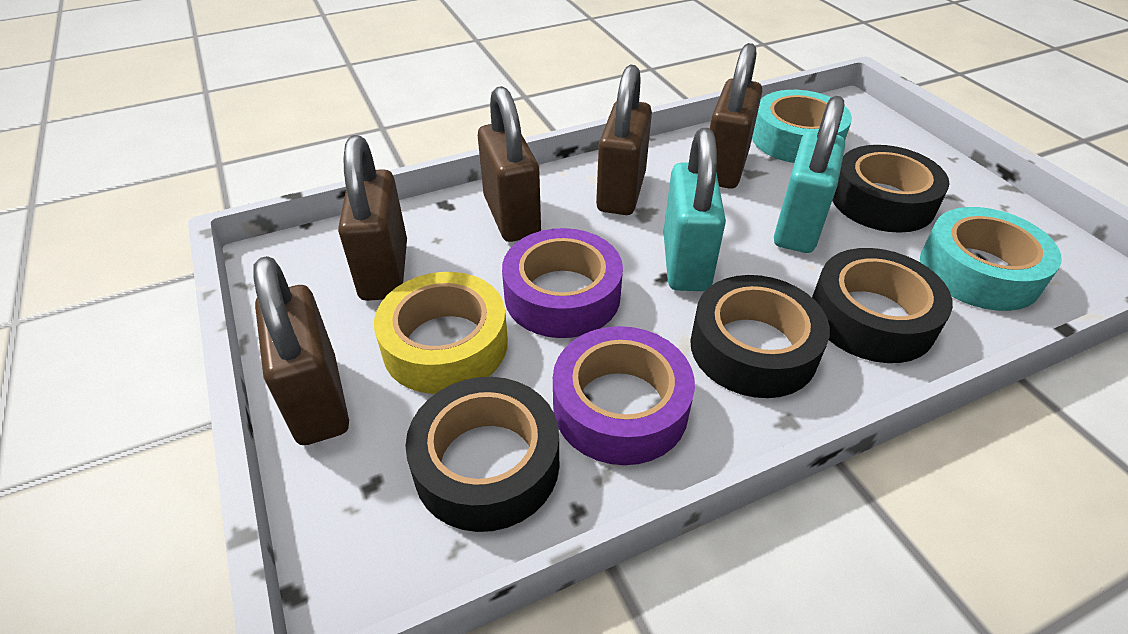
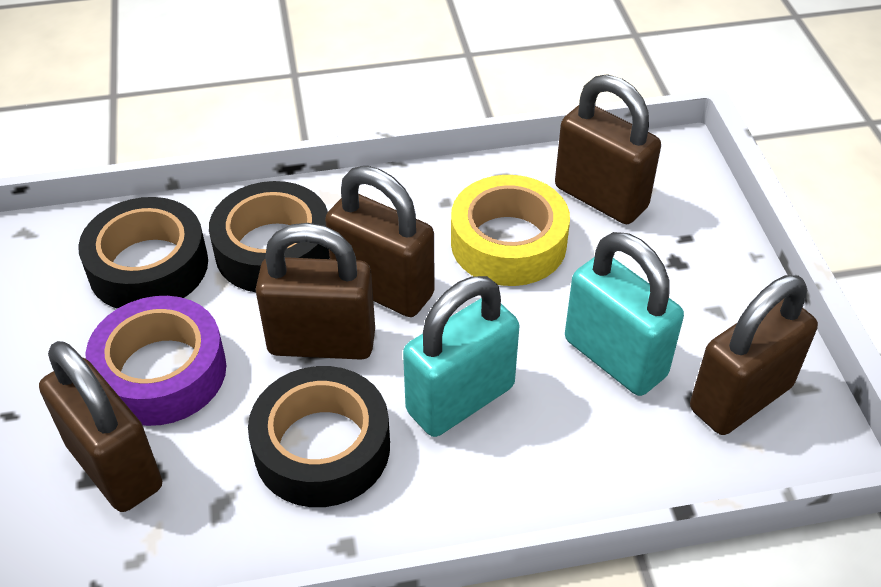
black tape: [406,377,559,532] [690,275,830,398] [812,248,953,363] [832,145,949,233] = 4 -> [78,197,208,309] [209,181,330,292] [248,366,390,507] = 3
purple tape: [502,228,623,338] [553,326,695,465] = 2 -> [86,296,226,426] = 1
turquoise tape: [752,90,852,163] [920,207,1062,311] = 2 -> none = 0

